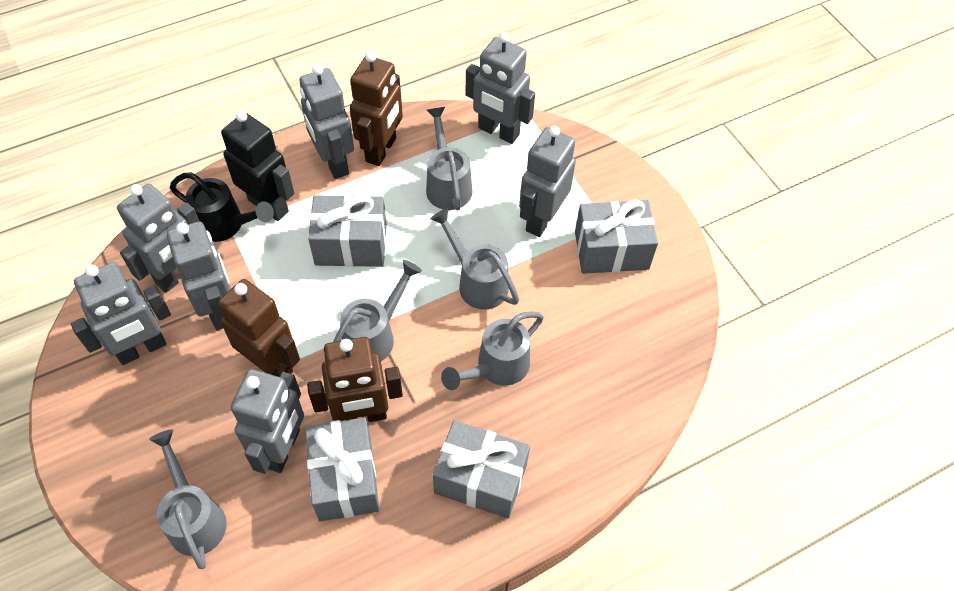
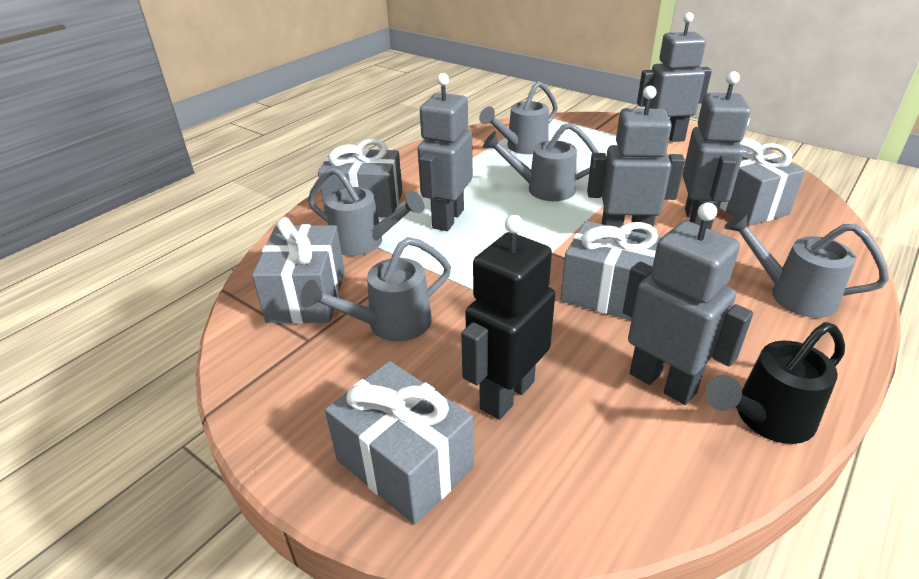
brown robot: [218,279,300,377] [307,337,403,422] [350,51,403,166] = 3 -> none = 0
grey gift: [305,417,380,521] [308,195,387,267] [433,420,530,518] [575,200,658,274] = 4 -> [252,217,345,323] [318,139,403,217] [325,361,474,525] [560,221,662,320] [718,138,805,226] = 5
grey robot: [71,262,171,365] [117,184,199,293] [167,221,231,330] [231,369,304,474] [299,64,354,179] [466,32,535,144] [519,126,576,237] = 7 -> [418,73,473,231] [587,86,685,234] [623,203,753,405] [637,12,712,142] [682,71,751,230] = 5

